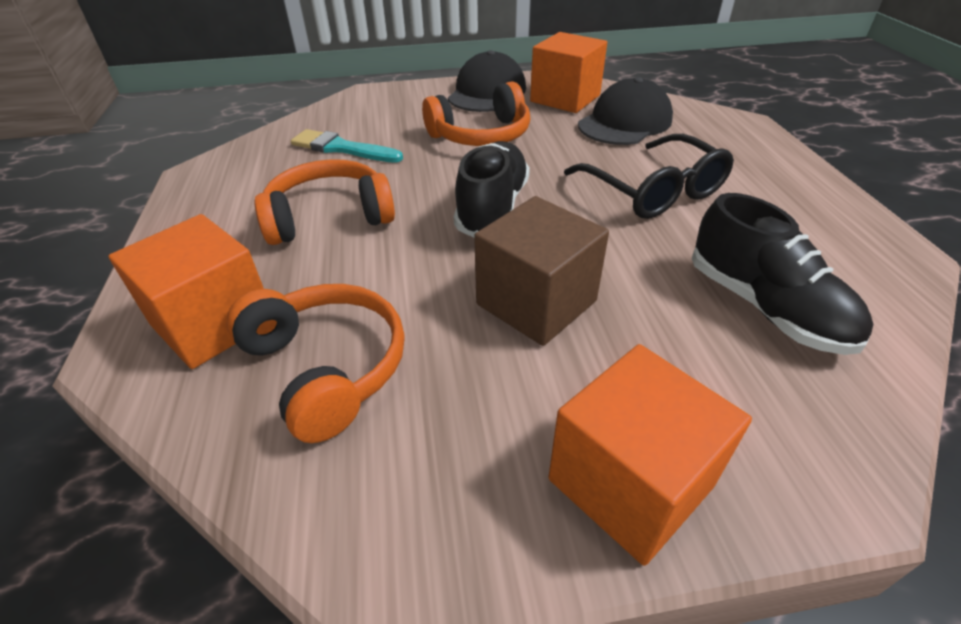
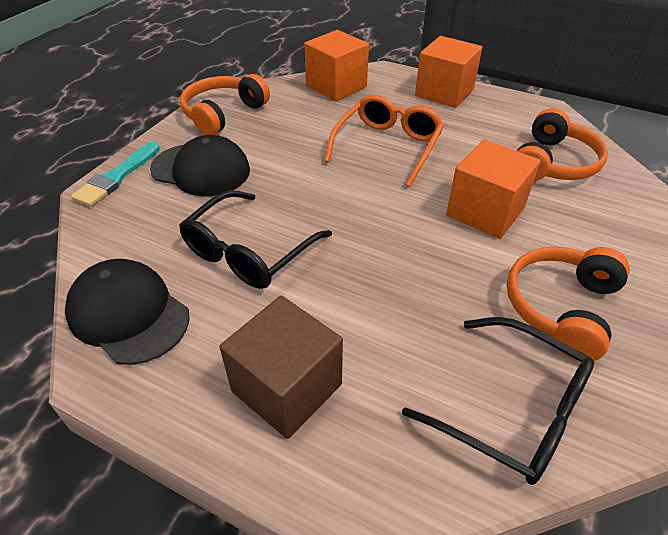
black glasses: [564,134,734,219] = 1 -> [179,190,332,289] [402,317,594,485] = 2
black shoe: [454,141,530,237] [692,193,873,355] = 2 -> none = 0
orange glasses: none = 0 -> [324,94,444,187] = 1

